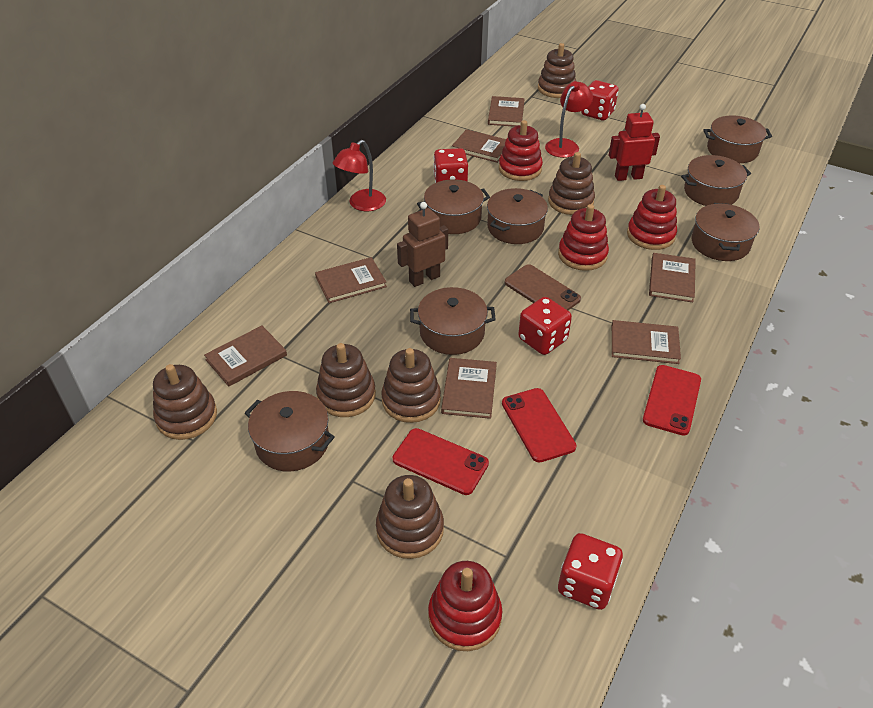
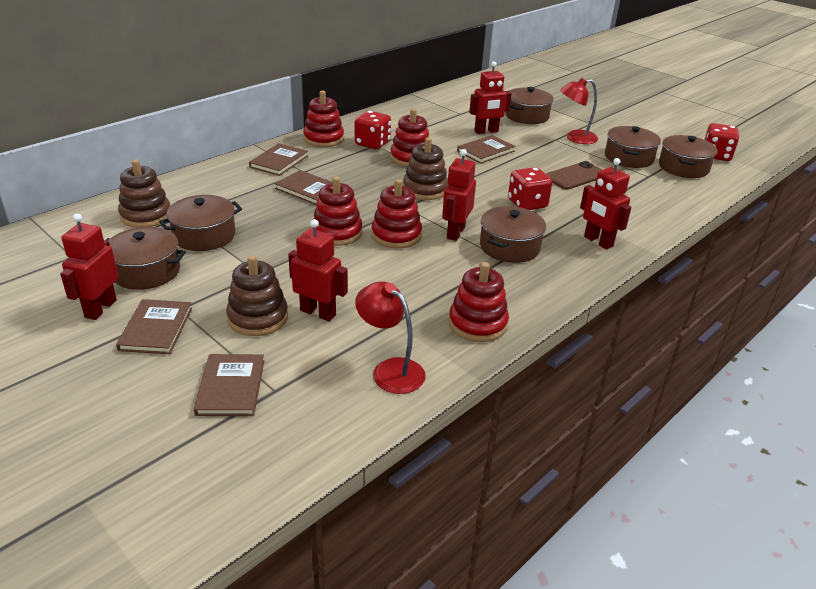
brown book: [204,325,287,387] [315,257,387,303] [441,358,497,419] [452,129,506,163] [488,96,525,127] [612,320,681,364] [649,253,696,302] = 7 -> [116,299,192,354] [194,354,264,416] [249,143,308,176] [275,170,332,205] [457,135,516,164] = 5
brown pot: [245,391,334,472] [410,287,496,355] [417,179,490,234] [487,188,548,244] [681,155,751,206] [692,203,760,261] [703,115,772,163] = 7 -> [106,227,186,290] [159,195,242,251] [480,206,546,263] [505,87,554,124] [605,126,661,168] [659,135,718,178] = 6
brown robot: [397,202,448,287] = 1 -> none = 0
brown stacking toy: [153,364,217,440] [316,343,376,417] [376,475,444,559] [381,348,441,423] [538,43,576,98] [548,152,595,215] = 6 -> [118,159,170,228] [226,255,288,336] [403,137,448,200] = 3
red dice: [434,148,468,183] [518,297,572,355] [558,533,623,610] [581,80,619,120] = 4 -> [355,111,391,149] [508,167,552,210] [704,123,739,161] = 3
red phone: [393,428,489,495] [502,388,577,463] [643,365,701,436] = 3 -> none = 0
red robot: [609,104,660,181] = 1 -> [60,214,119,320] [288,219,348,321] [442,149,476,241] [469,61,512,134] [580,158,631,249] = 5
red stacking toy: [428,561,502,651] [499,120,543,181] [558,204,609,271] [627,185,677,250] = 4 -> [303,91,344,147] [312,176,362,246] [371,179,422,249] [390,108,429,167] [448,262,509,342] = 5

